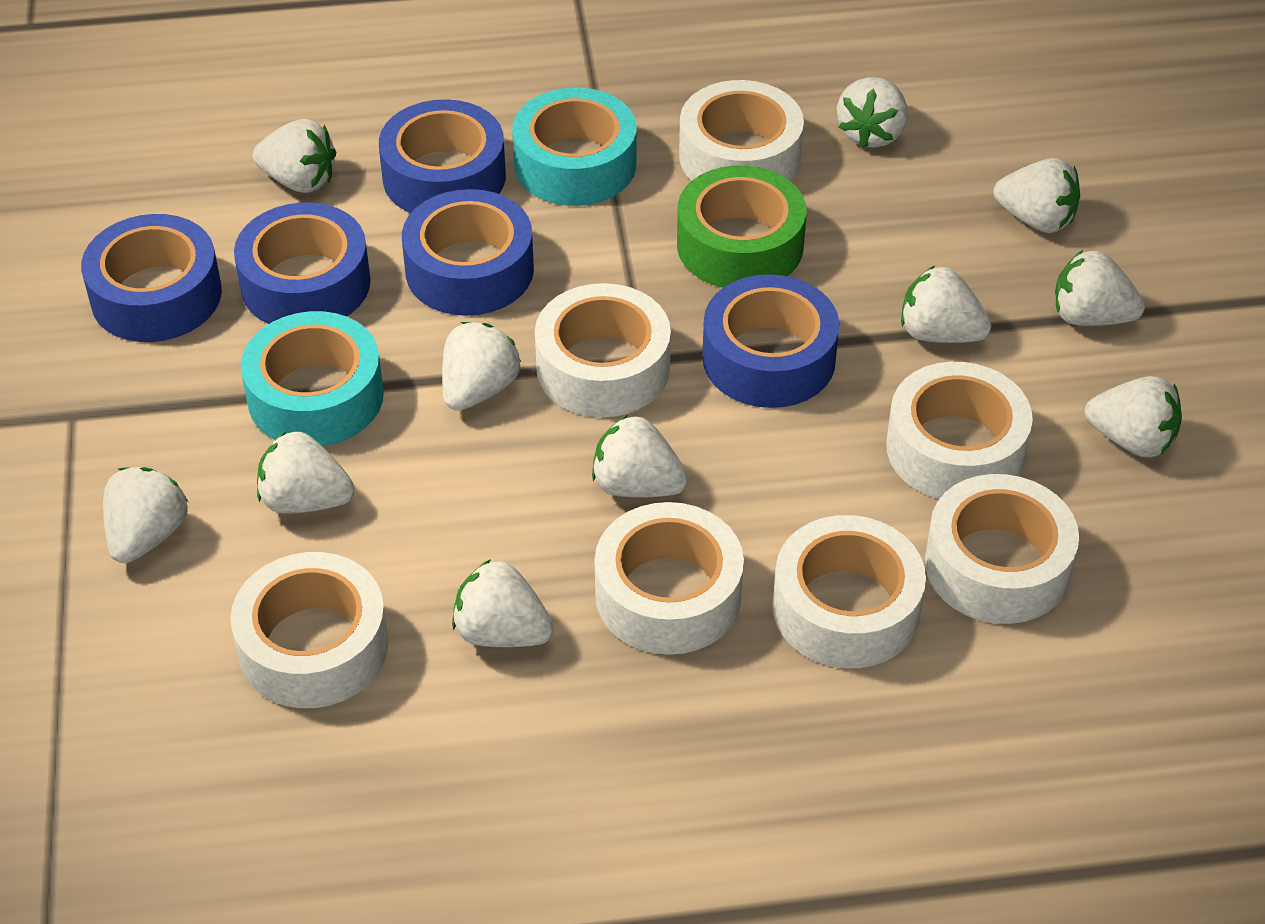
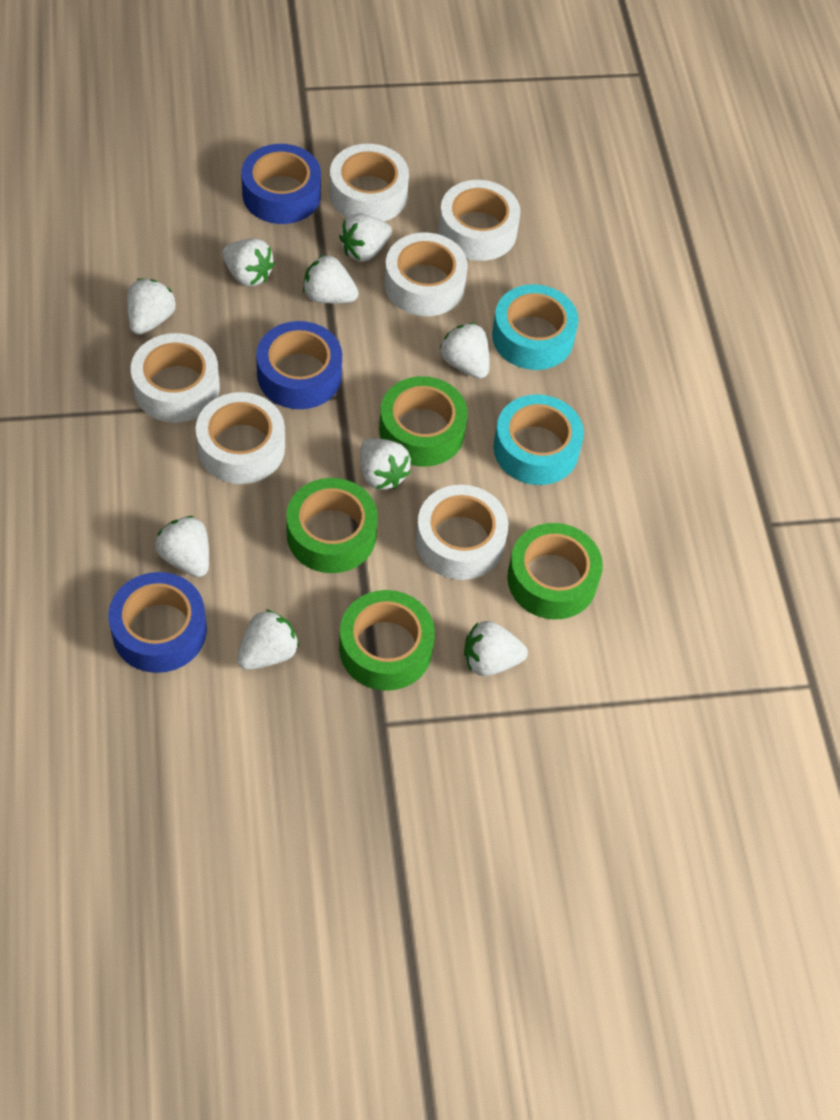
blue tape: [81,214,222,342] [234,203,371,324] [379,99,506,213] [402,189,534,316] [702,274,839,408] = 5 -> [108,572,207,673] [241,144,321,224] [256,321,342,409] = 3
green tape: [677,165,807,288] = 1 -> [286,478,378,573] [339,590,435,691] [379,376,468,467] [507,523,603,620] = 4
white strawberry: [103,467,188,563] [253,119,336,193] [257,431,355,514] [442,322,521,411] [452,559,554,647] [592,415,688,497] [837,77,908,148] [901,265,991,343] [993,158,1080,233] [1055,250,1145,326] [1085,376,1182,458] = 11 -> [127,279,176,335] [155,516,209,577] [222,238,275,287] [237,609,299,670] [303,255,359,303] [339,213,392,261] [360,438,411,490] [440,323,490,379] [464,621,528,676] = 9
white tape: [230,552,389,708] [535,283,671,417] [595,502,744,655] [679,80,804,181] [773,515,926,668] [886,362,1033,499] [925,474,1079,624] = 7 -> [131,333,220,423] [196,392,285,484] [330,144,409,221] [384,233,468,316] [416,485,508,580] [439,180,521,261] = 6

